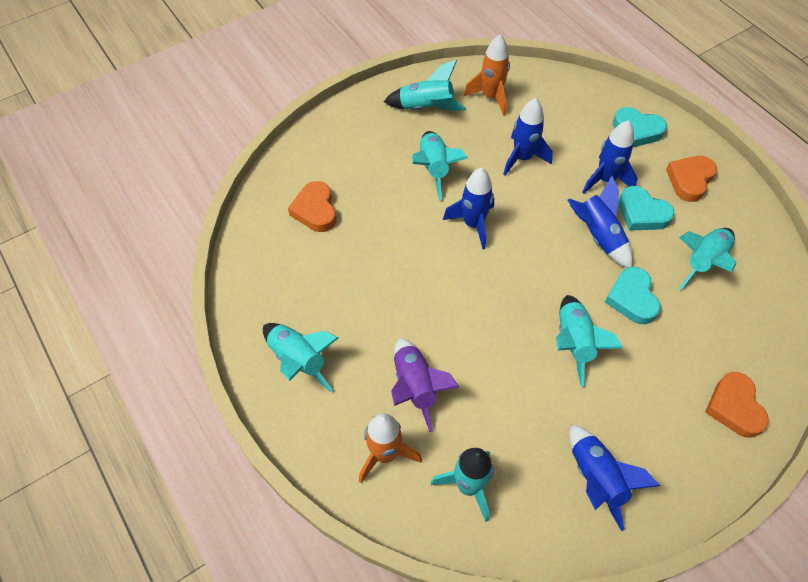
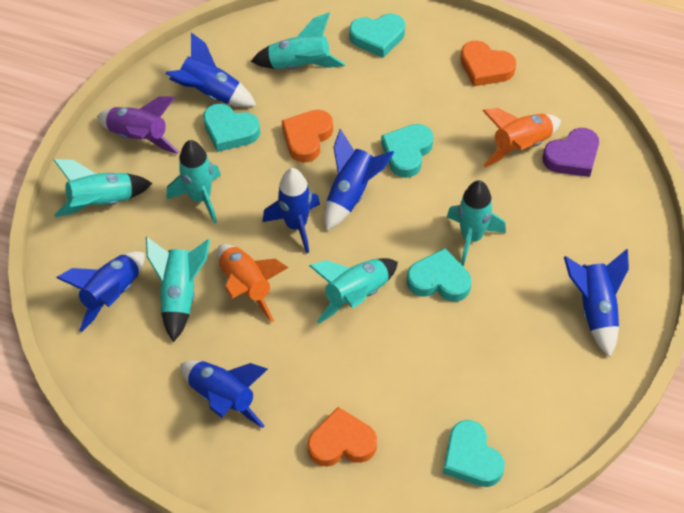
blue rocket: [443,168,494,249] [503,98,553,175] [567,176,633,268] [569,424,661,531] [582,120,638,193] = 5 -> [56,251,145,332] [165,32,256,107] [180,360,268,428] [262,168,320,253] [324,129,394,231] [564,249,629,357] = 6
purple heart: none = 0 -> [543,128,599,177] = 1
turquoise heart: [605,267,661,324] [613,107,667,148] [618,186,674,231] = 3 -> [203,103,260,152] [349,14,405,58] [381,124,433,178] [407,248,472,302] [443,420,505,487] = 5

